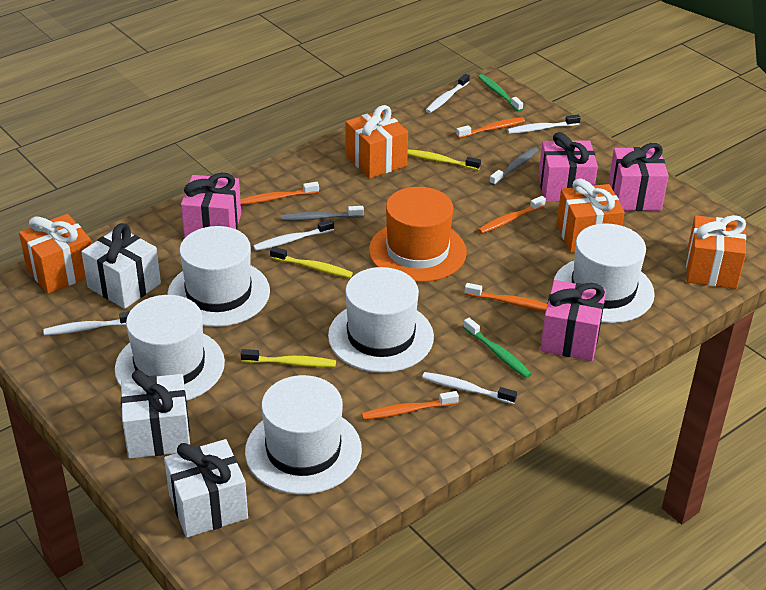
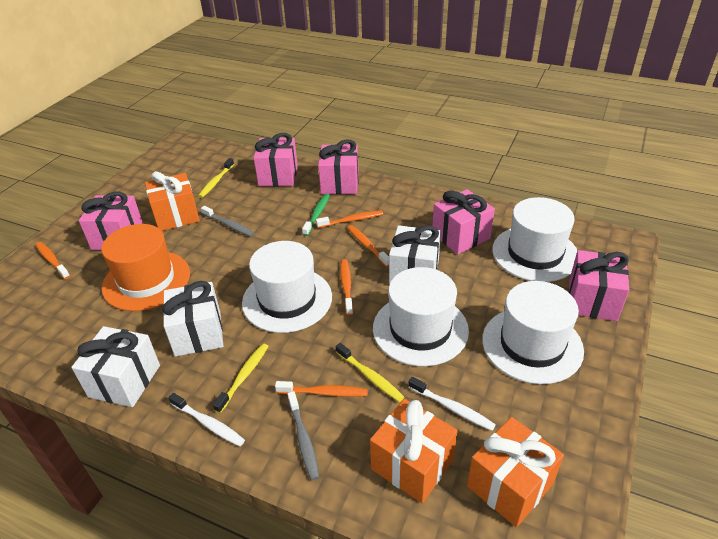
green toothbrush: [463,318,532,378] [478,74,523,112] = 2 -> [302,194,330,236] = 1
orange gift: [19,214,91,294] [346,105,408,179] [557,179,625,252] [686,215,746,289] = 4 -> [145,171,200,231] [370,399,458,503] [467,417,564,527] = 3
pink gift: [181,173,241,238] [538,132,598,202] [540,280,606,361] [609,143,669,211] = 4 -> [79,191,143,250] [254,133,298,186] [318,139,359,194] [432,189,495,254] [569,250,629,321] = 5
white hat: [115,295,225,401] [167,226,270,327] [245,375,362,495] [328,267,434,373] [553,223,655,323] = 5 -> [242,241,332,333] [373,267,469,366] [482,281,584,384] [492,197,577,282] = 4
white toothbrush: [43,312,129,335] [253,219,334,251] [422,372,517,404] [426,74,470,113] [507,115,581,134] = 5 -> [168,393,245,446] [408,377,496,431] = 2

